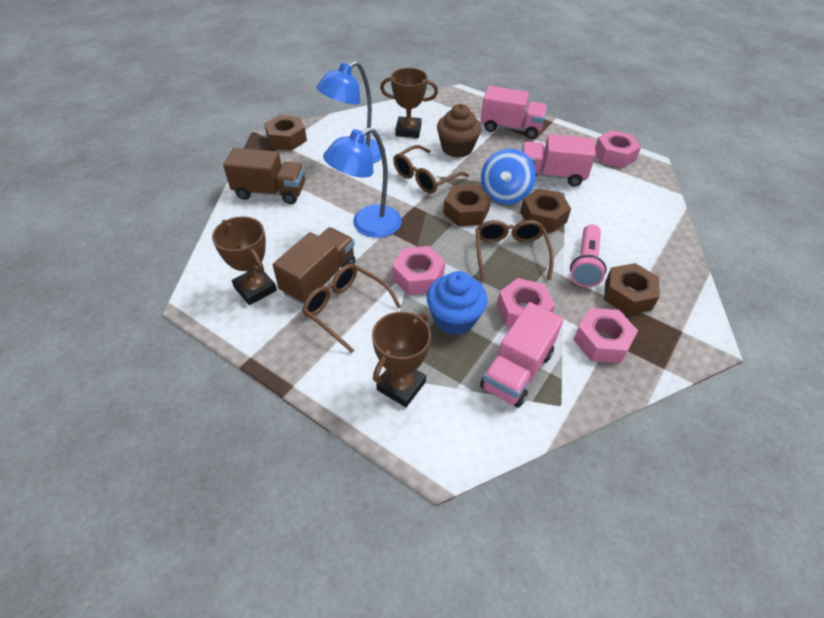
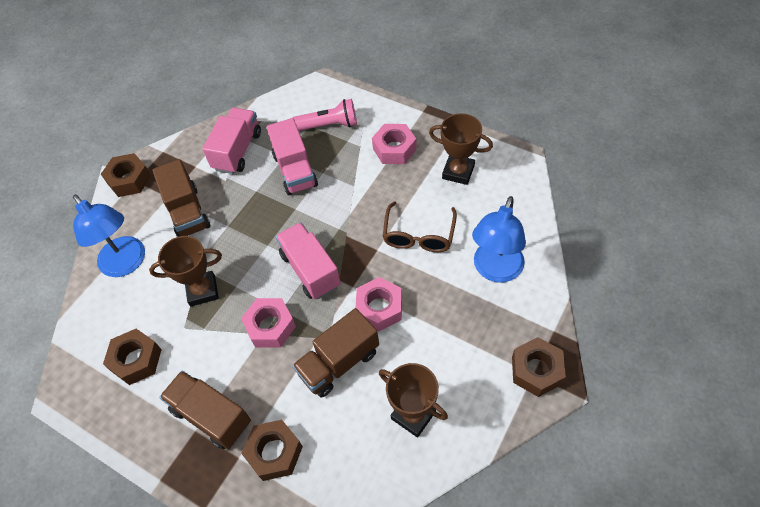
blue cupcake: [427,271,488,335] = 1 -> none = 0
blue spinning top: [481,148,536,205] = 1 -> none = 0
brown cupcake: [437,104,482,158] = 1 -> none = 0
brown glasses: [302,264,401,353] [393,145,469,194] [476,220,554,281] = 3 -> [383,201,457,252] = 1
brown truck: [223,148,305,204] [273,227,356,304] = 2 -> [152,159,210,237] [159,371,251,450] [292,308,379,397] = 3
pink nut: [392,246,445,295] [497,278,555,327] [573,308,638,363] [595,130,641,168] = 4 -> [241,298,296,347] [356,277,402,332] [372,124,417,164] = 3

